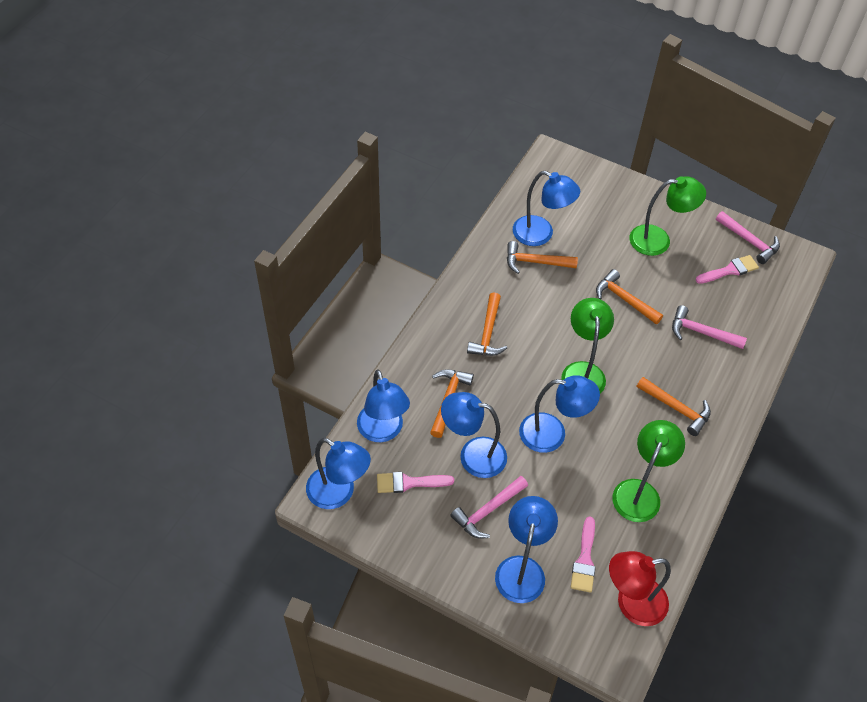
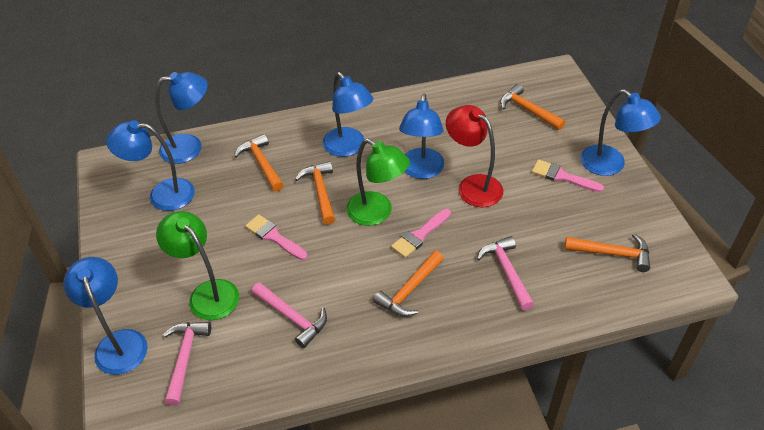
green lamp: [561,298,614,394] [613,420,685,522] [630,176,706,256] = 3 -> [156,211,239,320] [346,138,410,226] = 2

